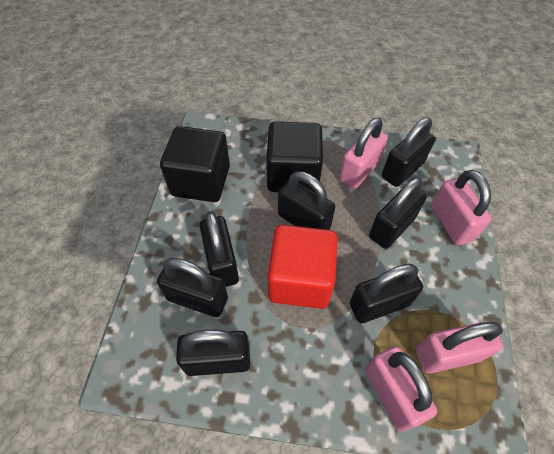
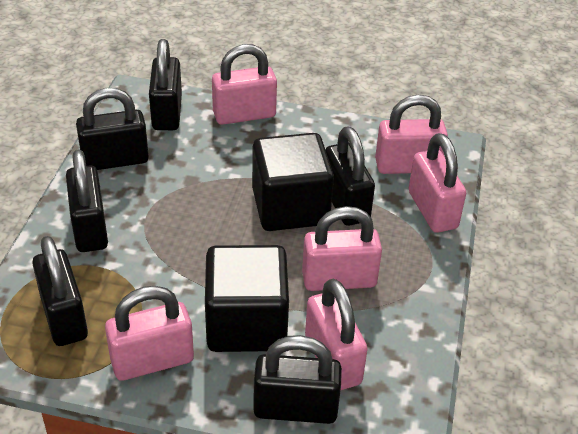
black padlock: [157,258,228,317] [176,330,250,376] [200,211,239,287] [278,171,335,230] [350,264,423,323] [369,177,427,249] [382,117,436,187] = 7 -> [32,236,88,346] [66,149,108,252] [76,88,149,170] [149,39,182,130] [253,335,342,424] [325,126,375,226] = 6
pink padlock: [339,118,388,189] [365,346,437,431] [416,322,503,373] [431,170,492,245] = 4 -> [105,286,194,381] [212,44,277,125] [302,206,382,291] [305,278,368,390] [375,95,448,174] [409,133,466,233] = 6
red cube: [268,225,338,309] = 1 -> none = 0

